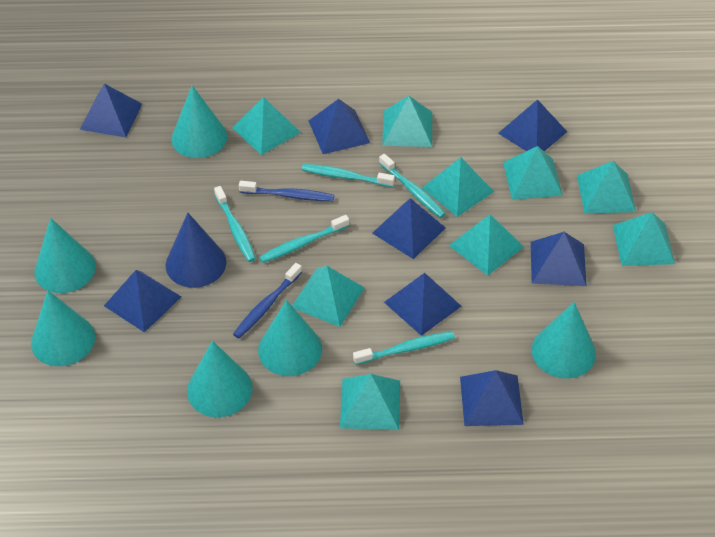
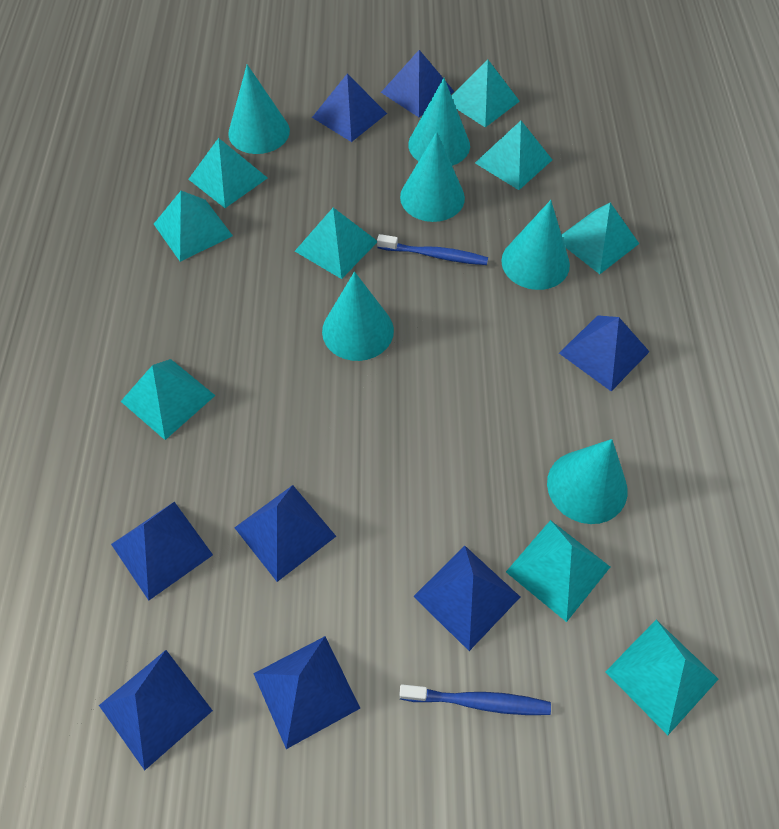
blue cone: [166,213,226,288] = 1 -> none = 0
turquoise toothbrush: [214,186,256,262] [259,215,349,263] [302,164,395,187] [353,331,455,365] [379,154,446,218] = 5 -> none = 0

